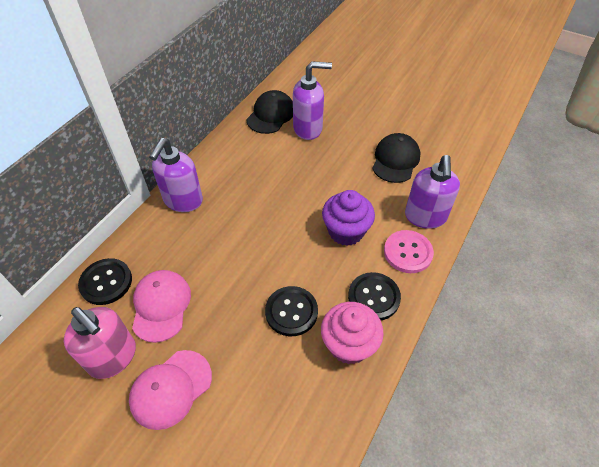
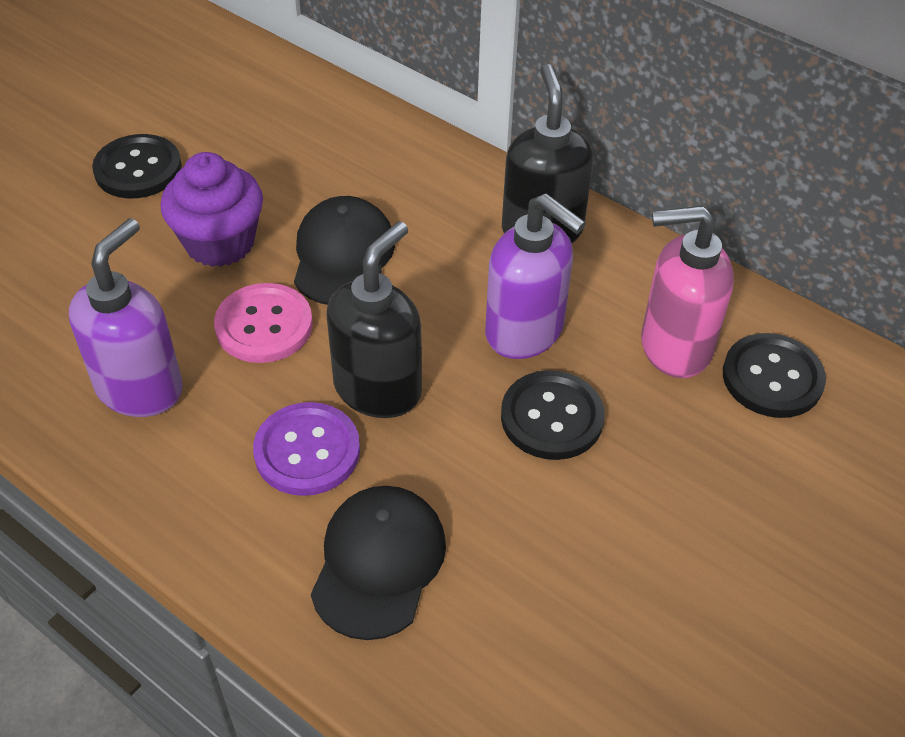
black soap dispenser: none = 0 -> [326,221,422,418] [502,64,593,243] = 2
pink cap: [129,350,212,430] [132,270,191,343] = 2 -> none = 0
pink cupcake: [321,302,384,364] = 1 -> none = 0
purple button: none = 0 -> [253,402,360,496] = 1
purple soap dispenser: [149,138,203,212] [293,61,332,140] [405,155,460,229] = 3 -> [69,218,183,417] [485,193,586,359] = 2

